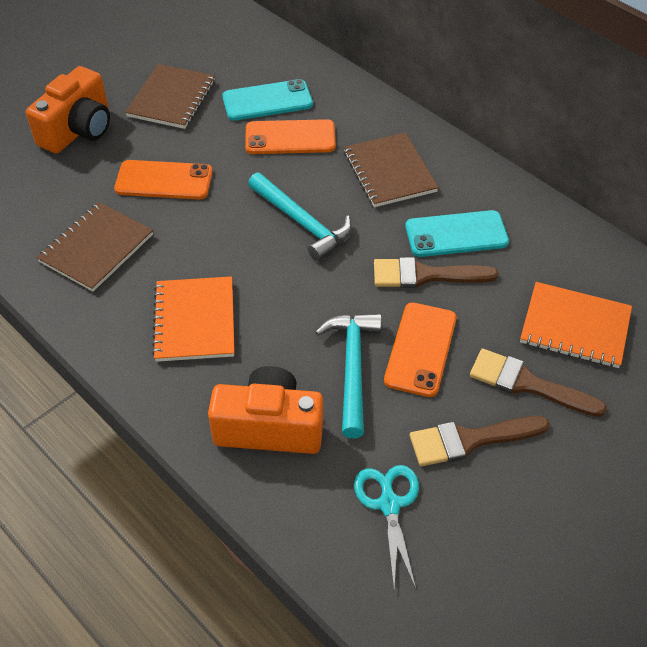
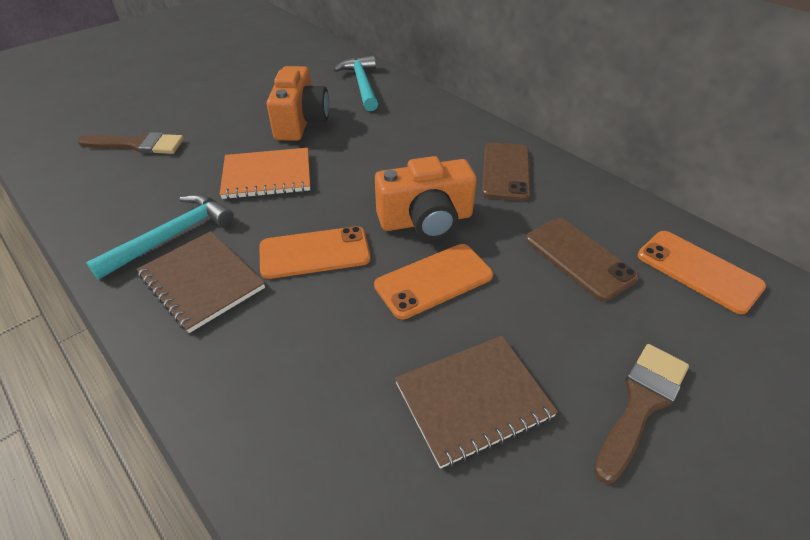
brown brush: [374,257,498,288] [410,416,550,466] [470,349,607,417] = 3 -> [77,132,184,154] [594,344,689,483] = 2
brown notebook: [36,202,153,292] [125,64,215,129] [344,132,439,207] = 3 -> [137,231,265,333] [395,336,558,469] = 2
brown phone: none = 0 -> [482,142,531,201] [526,218,639,301] = 2
orange notebook: [152,276,235,362] [520,282,632,368] = 2 -> [220,148,310,199] = 1
turquoise phone: [222,79,313,121] [405,210,509,257] = 2 -> none = 0
turquoise scissors: [354,465,419,589] = 1 -> none = 0

